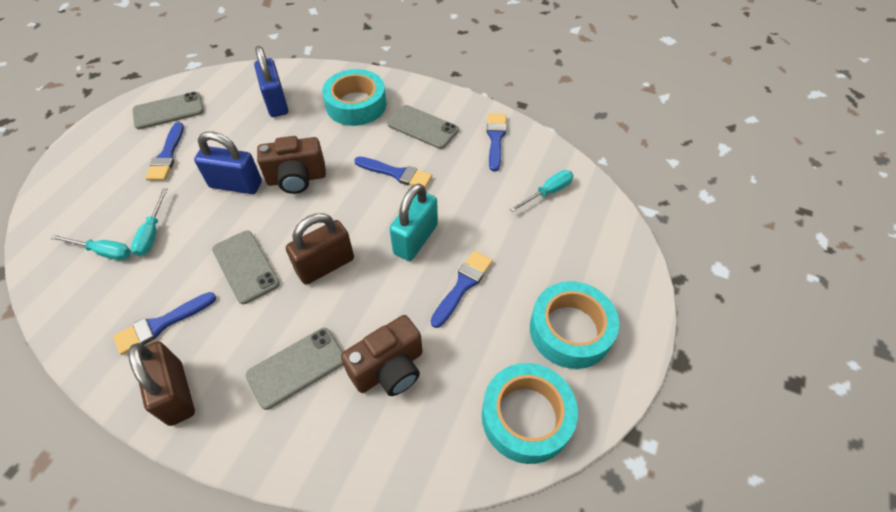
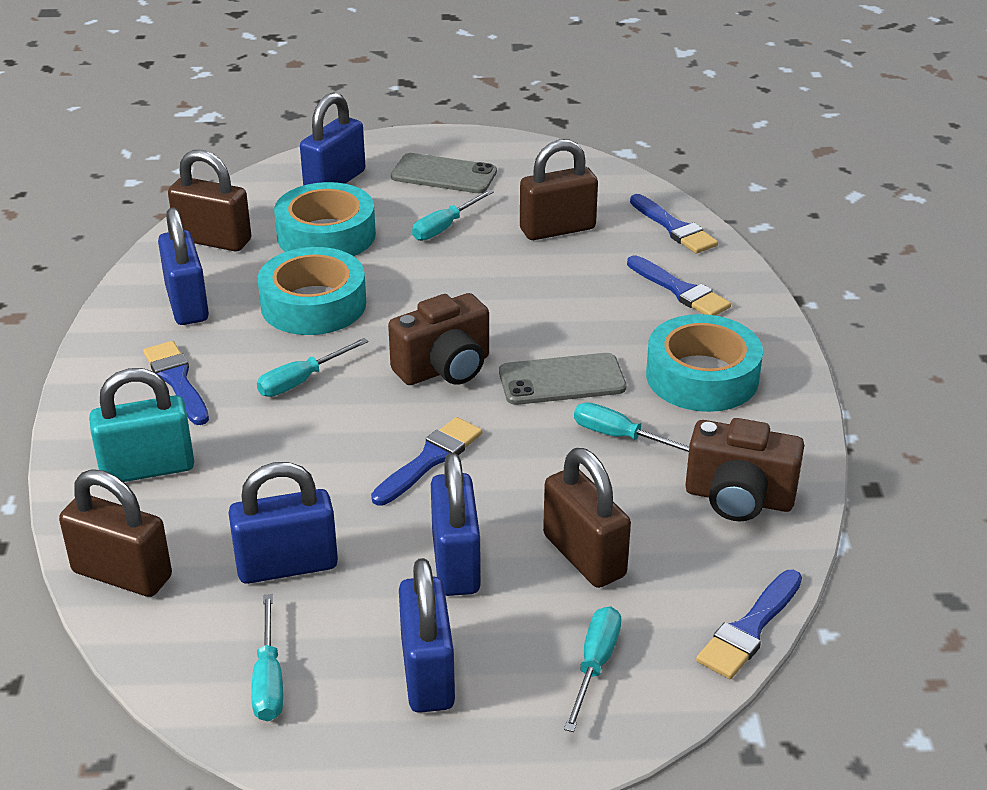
blue padlock: [194,131,262,194] [254,46,288,117] = 2 -> [158,207,209,325] [228,462,338,584] [300,92,365,186] [399,558,455,713] [431,453,481,596] = 5
brown padlock: [128,341,195,426] [286,213,354,285] = 2 -> [59,469,172,597] [168,150,251,252] [520,139,598,240] [543,448,631,588] = 4
grey phone: [133,92,204,129] [212,230,280,304] [246,328,343,410] [388,105,459,149] = 4 -> [391,153,497,193] [499,353,627,405] = 2
turquoise screwdriver: [50,235,131,260] [131,188,168,256] [510,170,574,212] = 3 -> [251,594,283,721] [257,338,369,397] [412,190,494,241] [564,606,621,732] [574,402,689,452] = 5

